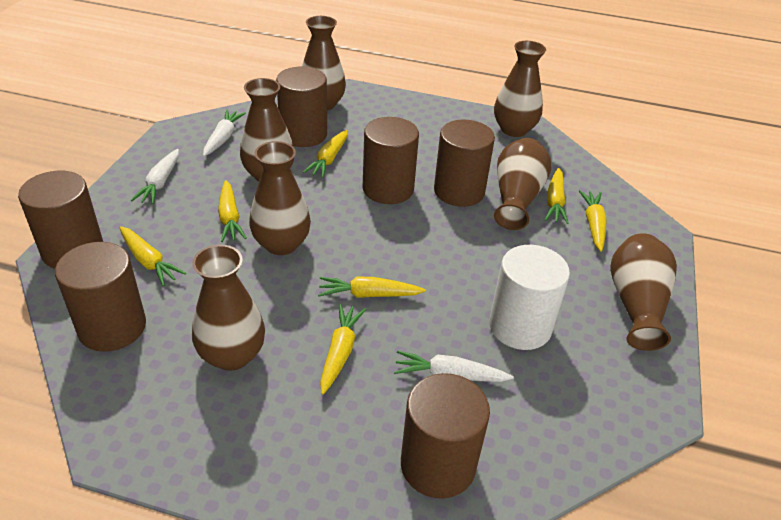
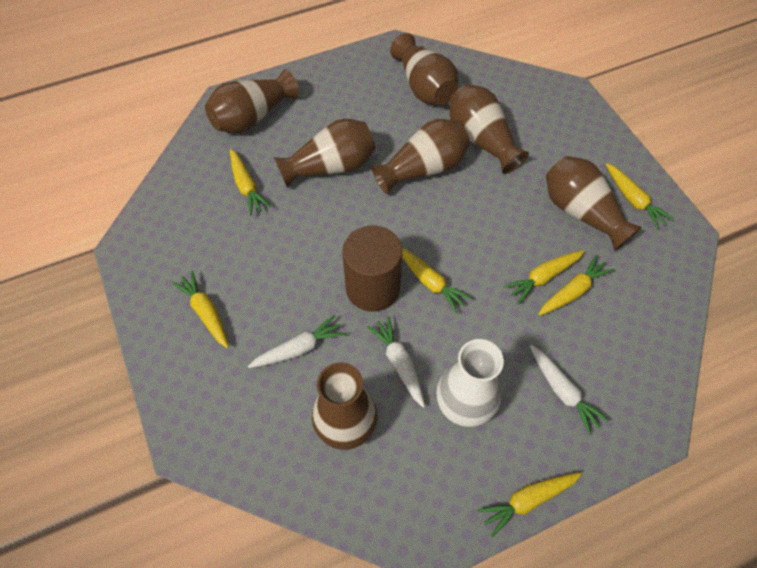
brown cylinder: [18,171,103,269] [55,242,146,352] [276,67,327,147] [363,117,419,204] [401,373,490,499] [434,120,495,207] = 6 -> [342,225,402,312] = 1
white cylinder: [489,245,570,350] = 1 -> none = 0
white vase: none = 0 -> [436,339,504,427] = 1

